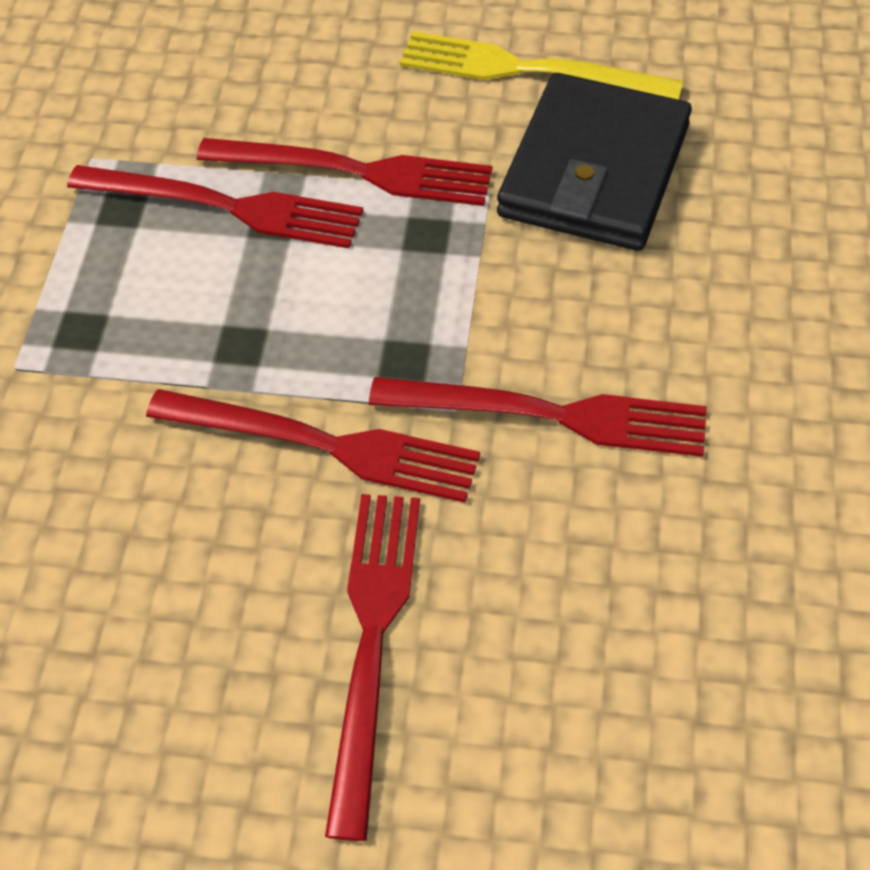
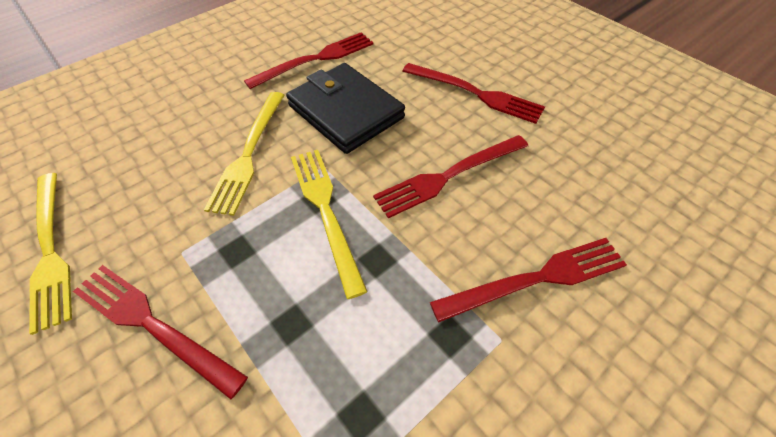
yellow fork: [400,31,683,100] = 1 -> [29,173,72,335] [204,92,284,216] [291,150,368,299] = 3

